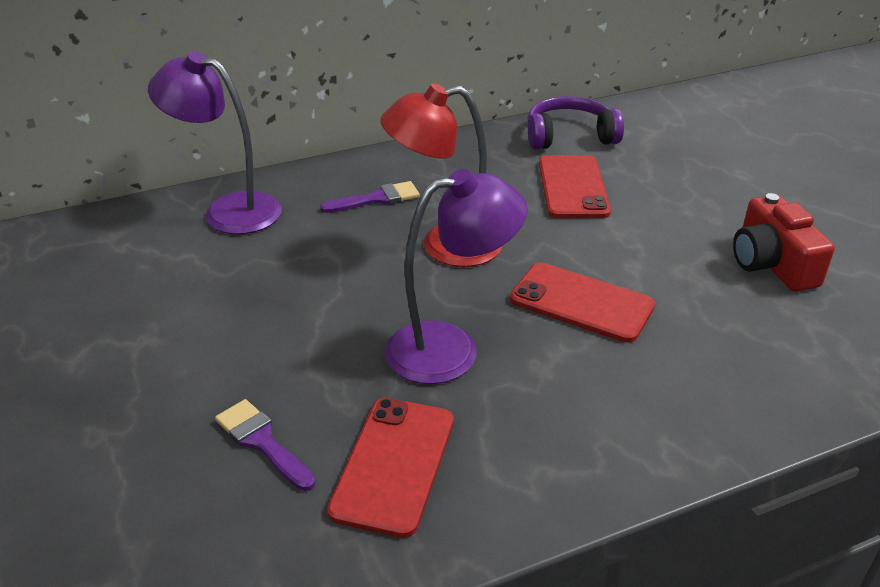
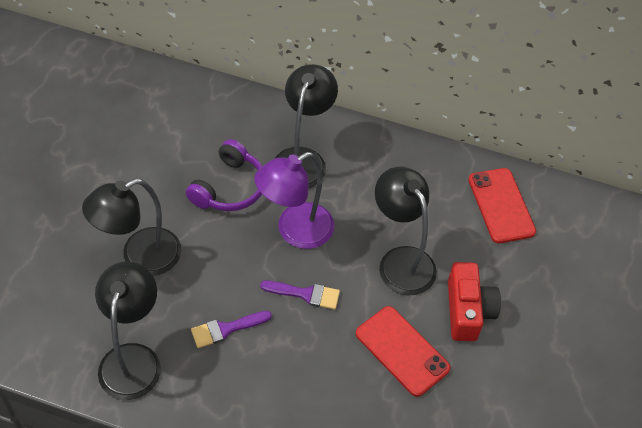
black lamp: none = 0 -> [82,179,181,276] [95,262,161,400] [275,64,338,189] [375,167,437,295] = 4
purple lamp: [148,51,282,234] [385,169,528,384] = 2 -> [254,152,334,249] = 1
red lamp: [380,83,502,267] = 1 -> none = 0
red phone: [327,398,454,538] [510,263,655,343] [539,155,611,218] = 3 -> [356,306,451,397] [468,168,536,243] = 2

